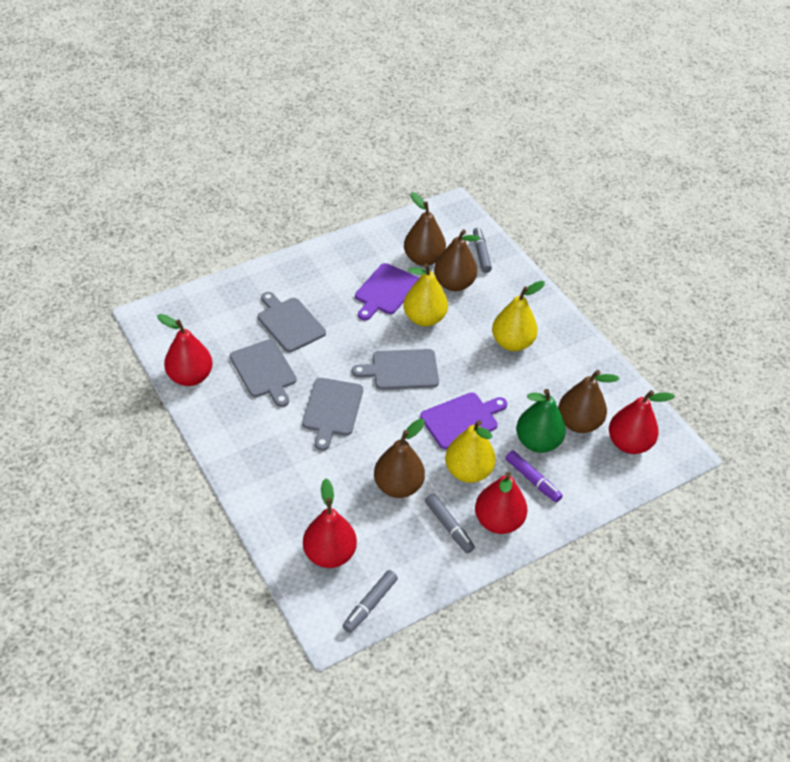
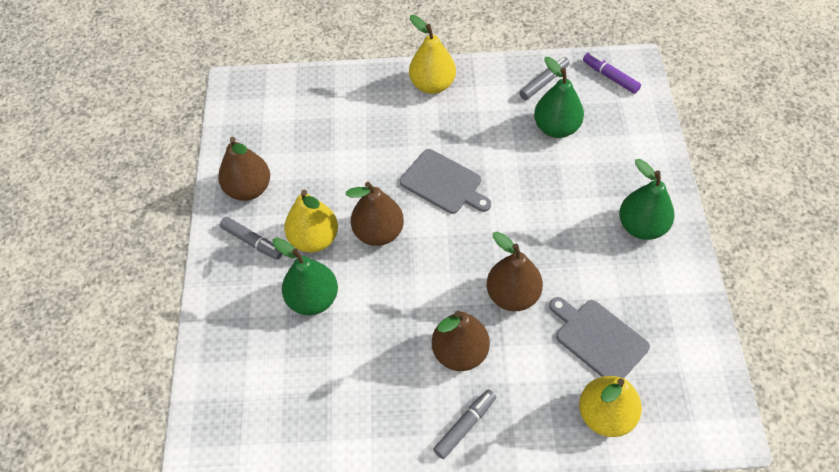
green pear: [516,389,566,453] = 1 -> [273,238,338,315] [534,57,584,138] [619,159,675,240] = 3
grey cutting board: [230,339,297,407] [258,292,326,352] [302,378,363,451] [352,349,439,390] = 4 -> [400,149,491,214] [549,297,650,378] = 2
purple cutting board: [355,263,419,320] [420,393,507,449] = 2 -> none = 0
red pear: [157,314,213,386] [303,478,357,568] [475,472,527,534] [609,390,675,454] = 4 -> none = 0

